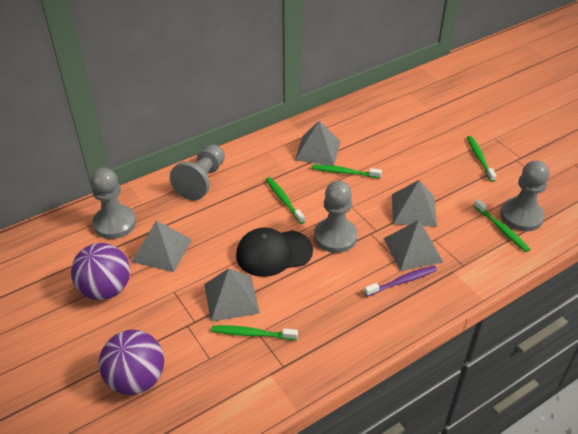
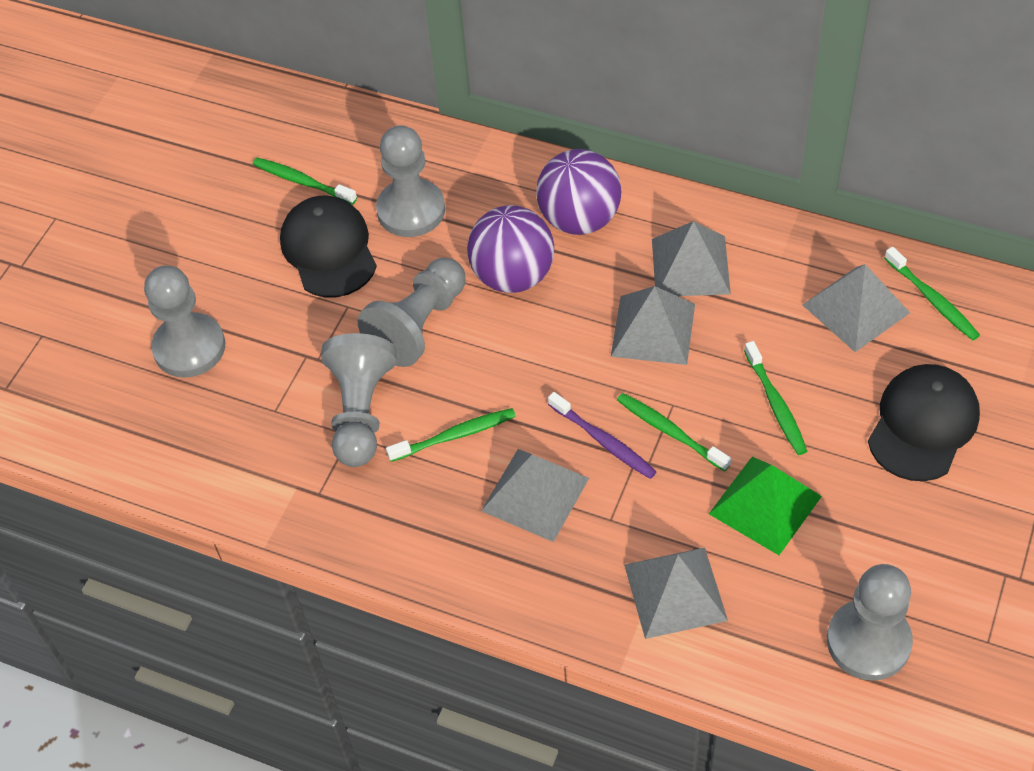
black cap: [236,227,313,277] = 1 -> [280,196,377,297] [868,364,980,481] = 2
green pyramid: none = 0 -> [709,457,822,555] = 1
grey pawn: [91,168,136,239] [170,144,225,200] [314,181,357,253] [500,160,549,231] = 4 -> [144,266,225,378] [321,333,397,467] [358,258,466,367] [376,125,445,237] [827,564,913,681] = 5

